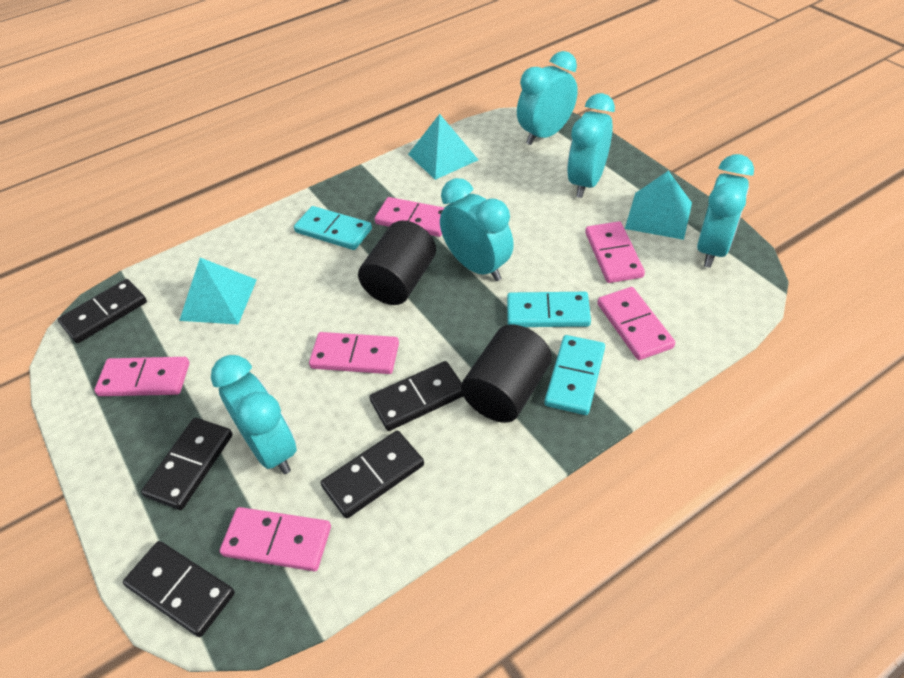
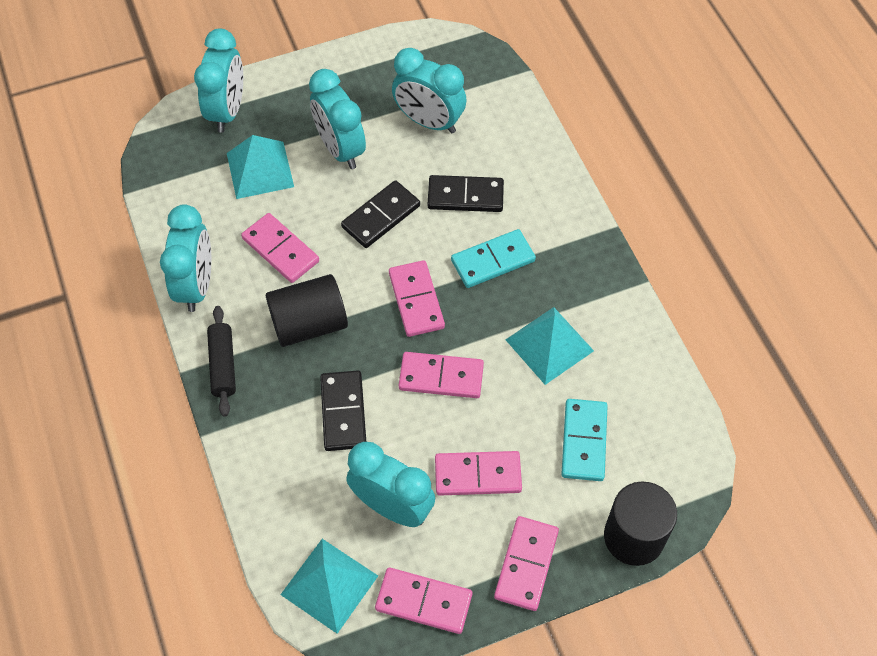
black domino: [58,279,147,343] [123,541,235,637] [141,418,233,510] [321,431,424,519] [369,361,463,431] = 5 -> [320,370,366,451] [341,180,420,248] [428,175,504,212] = 3
black rolling pin: none = 0 -> [207,306,236,417] = 1
turquoise domino: [294,206,372,250] [507,292,591,327] [545,335,605,415] = 3 -> [451,229,536,288] [561,399,608,481] = 2

